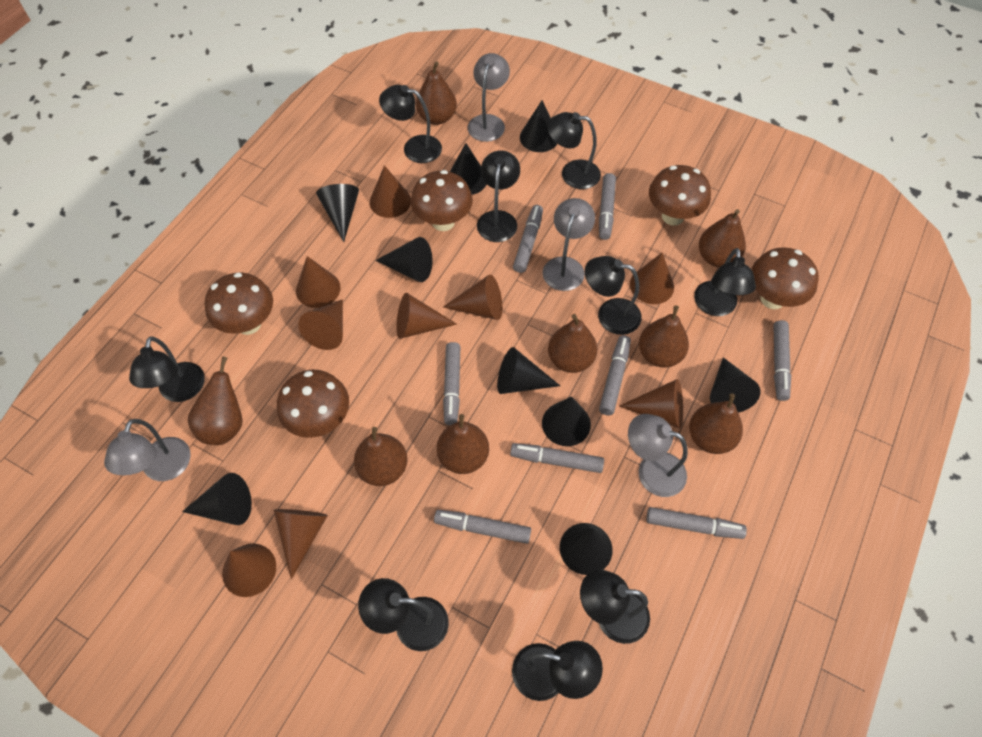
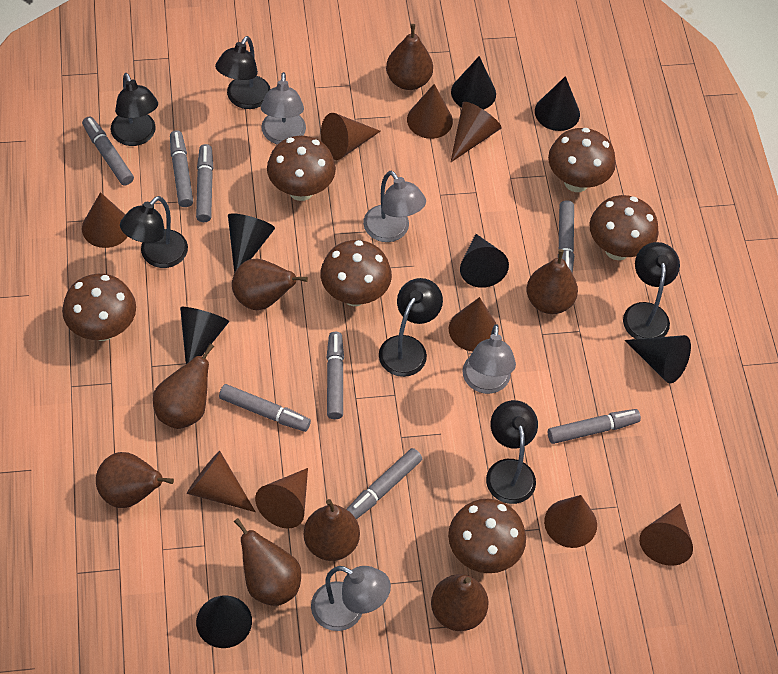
black cone: [182,473,252,525] [316,184,359,242] [375,237,432,282] [450,143,487,195] [497,347,560,394] [520,100,557,152] [542,396,591,446] [560,523,612,575] [710,357,760,413] = 9 -> [180,307,229,364] [196,596,252,648] [228,213,275,273] [451,56,496,110] [460,234,509,288] [535,76,580,131] [625,335,691,384] = 7
black lamp: [129,336,205,402] [358,578,449,651] [379,85,442,163] [477,150,520,242] [512,641,603,701] [547,112,601,189] [580,569,650,644] [585,256,642,335] [694,248,756,316] = 9 -> [111,73,158,146] [120,196,188,268] [215,36,271,109] [379,278,443,377] [486,400,538,504] [623,242,680,339] = 6
brown mushroom: [204,273,273,335] [277,370,349,438] [411,170,473,231] [649,165,711,225] [751,248,819,309] = 5 -> [62,274,136,341] [267,136,336,201] [320,240,392,306] [448,499,526,573] [548,128,616,192] [589,195,659,260] = 6

